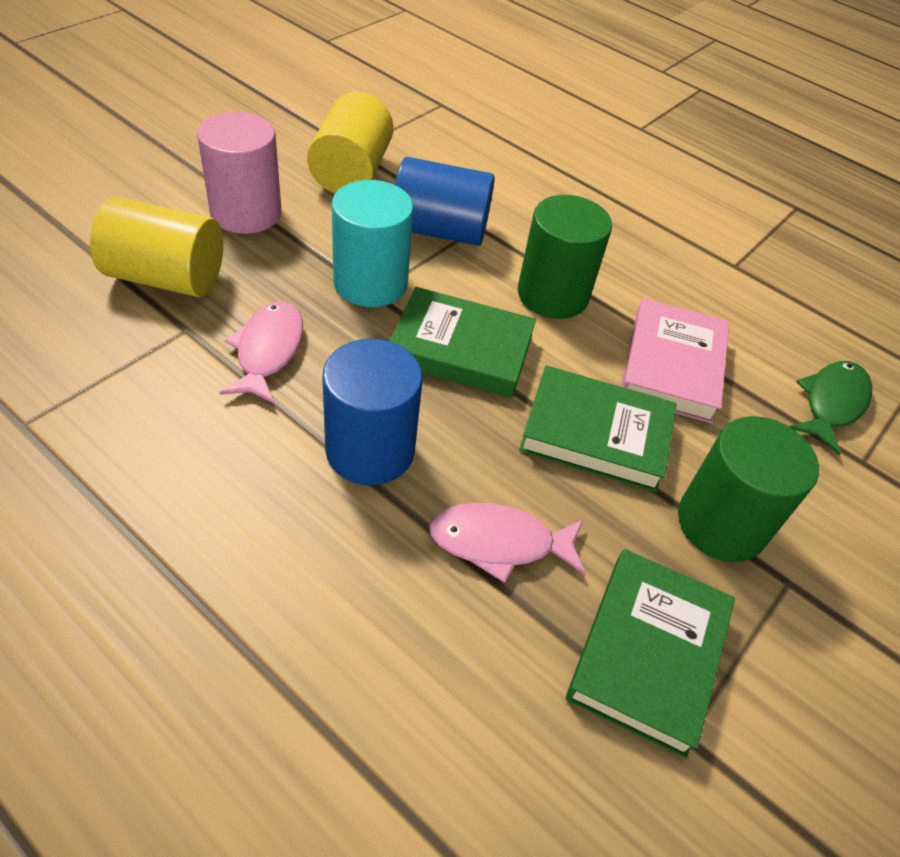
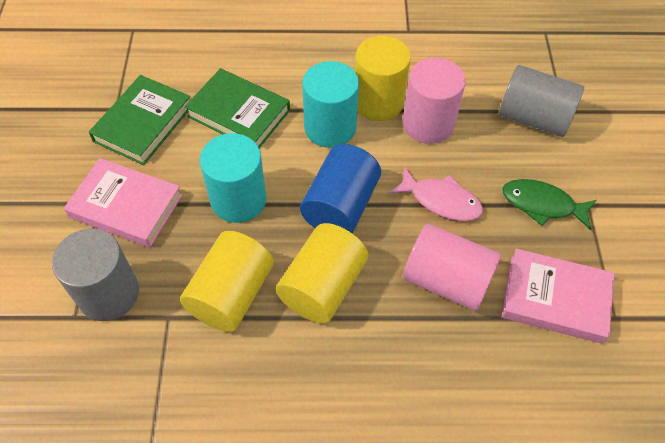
blue cylinder: [322,339,423,485] [395,157,495,246] = 2 -> [300,144,381,233] = 1
green book: [390,287,536,398] [519,365,677,492] [566,549,735,758] = 3 -> [89,75,190,165] [185,68,290,148] = 2
green cylinder: [518,195,612,319] [678,416,819,562] = 2 -> none = 0
grey cylinder: none = 0 -> [52,229,139,321] [499,65,584,137] = 2
pink book: [621,298,729,423] = 1 -> [64,158,182,247] [502,249,614,344] = 2
pink cylinder: [197,112,282,234] = 1 -> [403,58,466,144] [403,224,501,311] = 2
pink fish: [219,301,303,404] [429,503,585,583] = 2 -> [389,167,483,221] = 1
turquoise cylinder: [332,180,414,307] = 1 -> [200,133,267,223] [302,61,359,148] = 2
yellow cylinder: [90,196,223,297] [307,92,394,193] = 2 -> [180,231,274,332] [276,223,368,324] [355,36,411,121] = 3

